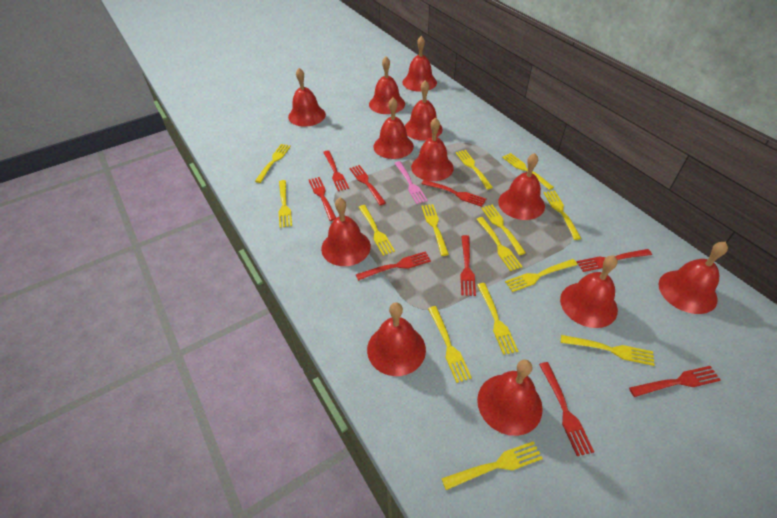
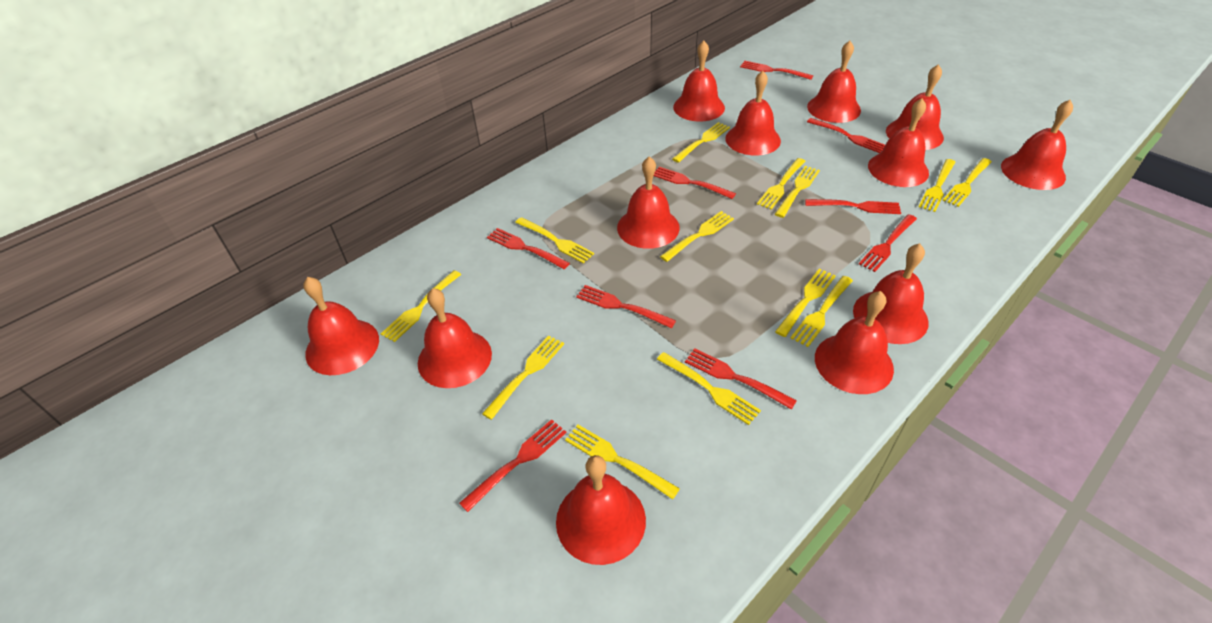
pink fork: [394,161,428,204] = 1 -> none = 0
yellow fork: [255,144,291,183] [279,180,292,228] [359,205,395,256] [421,204,449,256] [428,306,472,383] [441,441,543,490] [456,150,493,190] [476,217,523,271] [477,283,518,355] [481,205,526,255] [502,153,554,190] [505,259,578,292] [544,191,582,240] [561,335,655,366] = 14 -> [381,270,461,342] [482,335,564,420] [515,217,594,263] [565,425,680,500] [657,352,761,425] [660,211,734,262] [672,122,730,163] [757,158,806,210] [775,166,820,218] [775,268,836,337] [791,276,853,347] [919,159,955,212] [943,158,992,207] = 13

